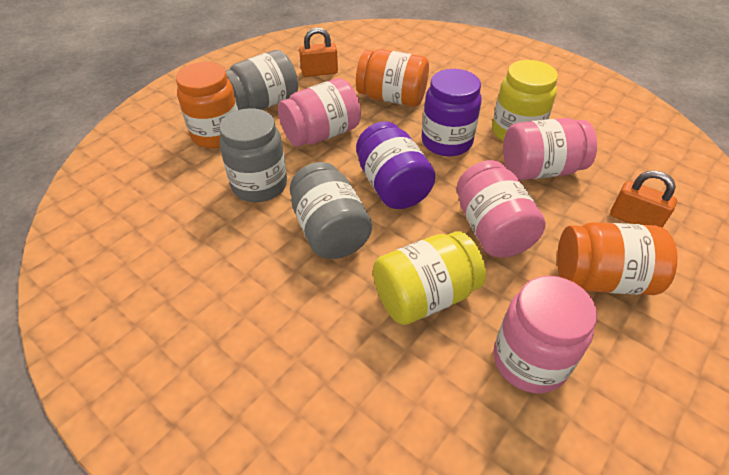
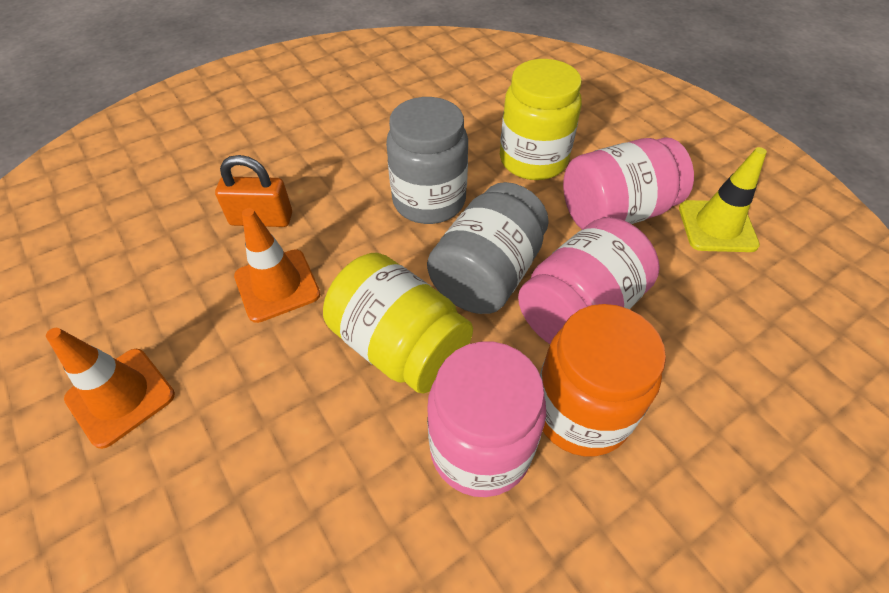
grey jar: [219,108,287,202] [226,50,298,110] [290,162,372,259] = 3 -> [386,97,468,224] [427,182,549,314] = 2
orange jar: [176,62,238,148] [356,49,429,107] [557,222,677,295] = 3 -> [540,304,666,456] = 1
orange padlock: [299,27,338,77] [610,170,677,228] = 2 -> [215,155,292,227] = 1
orange traffic cone: none = 0 -> [46,328,175,449] [234,208,320,323] = 2
pink jar: [278,78,361,147] [457,160,546,258] [493,276,597,394] [503,118,597,180] = 4 -> [427,342,546,497] [518,217,660,344] [563,137,694,229] = 3
purple jar: [356,121,436,209] [421,69,481,156] = 2 -> none = 0
yellow traffic cone: none = 0 -> [679,147,767,252] = 1

